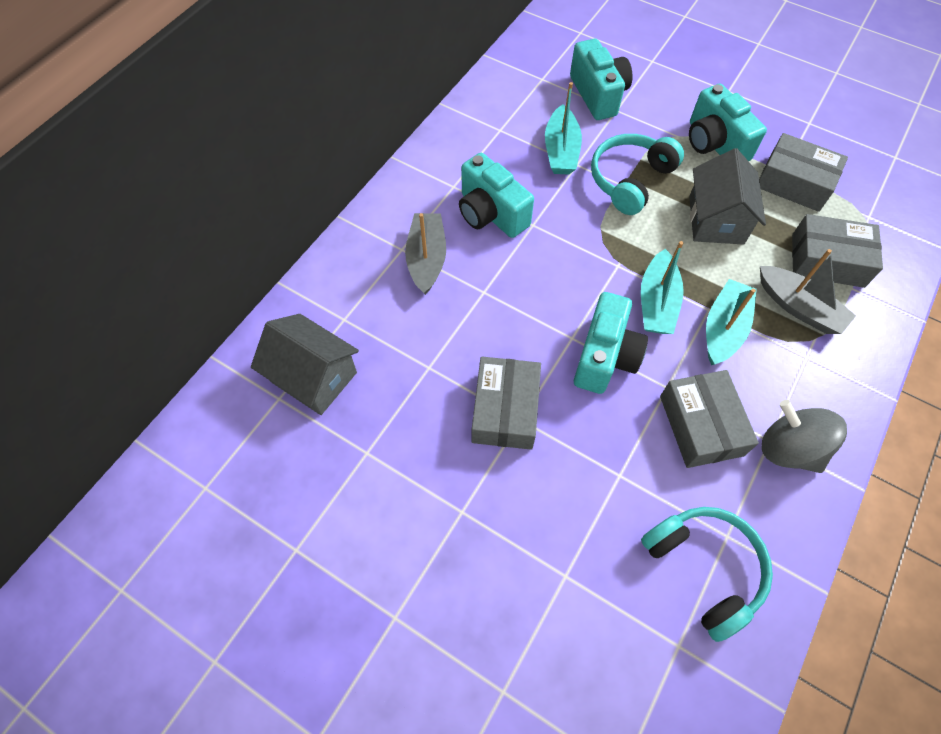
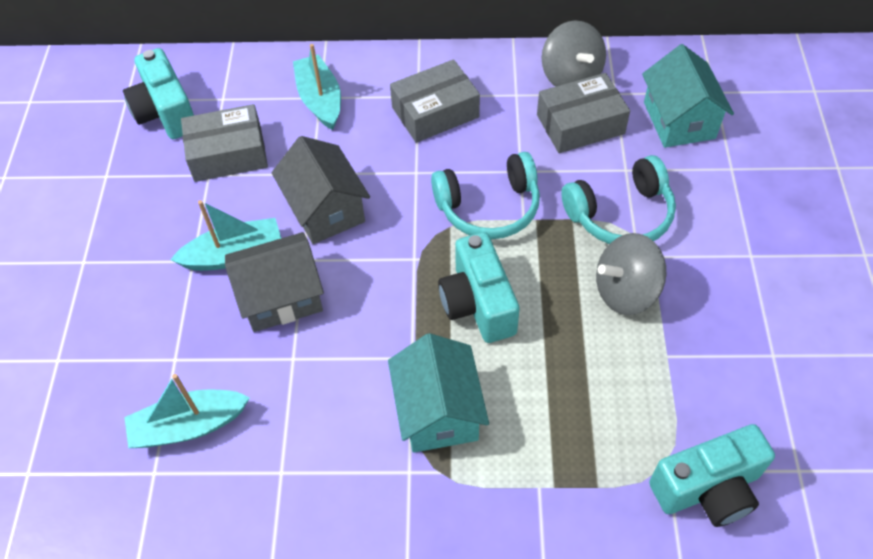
grey boat: [405,213,446,295] [760,249,856,334] = 2 -> none = 0
grey box: [472,357,541,450] [660,370,759,468] [759,133,848,212] [792,214,883,288] = 4 -> [181,104,268,182] [390,59,480,143] [537,73,630,153] = 3
grey spinning top: [761,400,847,473] = 1 -> [542,21,606,87] [596,233,666,315] = 2
turquoise camera: [459,153,534,238] [570,39,633,120] [574,292,648,394] [689,83,767,161] = 4 -> [123,48,194,139] [438,232,520,343] [649,424,775,527] = 3
turquoise house: none = 0 -> [388,333,489,453] [642,44,734,148] = 2

